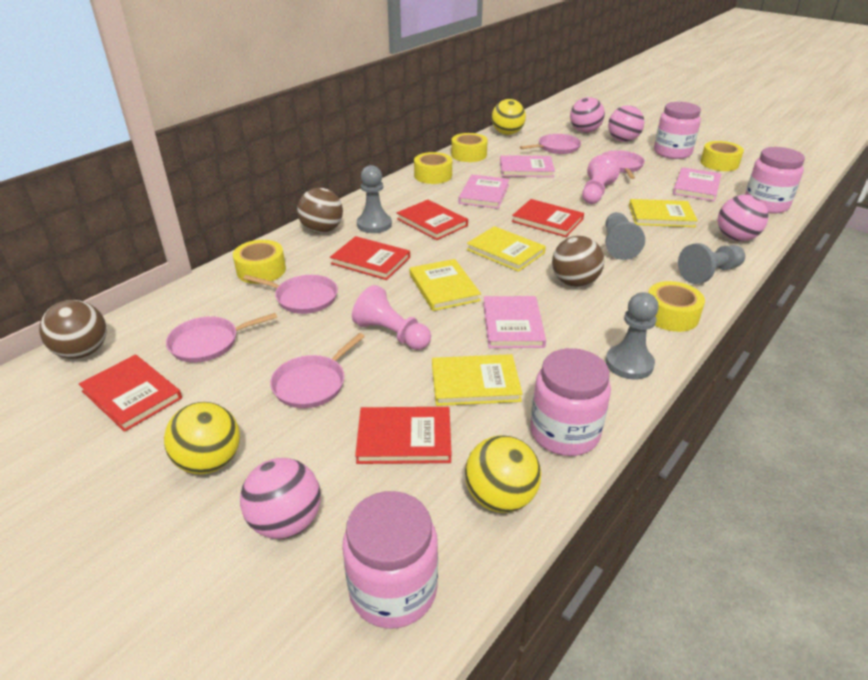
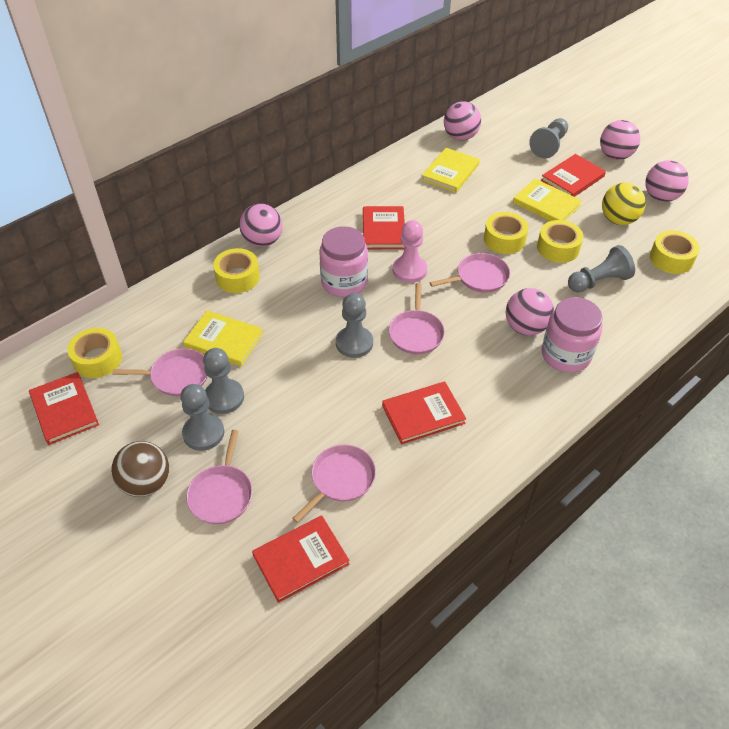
brown ball: [39,300,107,359] [297,188,343,234] [552,236,604,287] = 3 -> [111,441,169,497] = 1
grey pawn: [357,165,392,233] [605,212,645,260] [606,292,659,380] [678,243,745,284] = 4 -> [181,384,224,451] [203,348,244,414] [336,293,373,358] [529,118,568,158] [568,245,635,292] = 5
pink ball: [240,458,321,539] [570,97,605,133] [608,105,644,142] [718,195,768,241] = 4 -> [239,204,283,247] [444,101,481,141] [506,288,554,336] [600,120,640,160] [645,160,689,202] = 5
pink book: [459,175,510,209] [483,296,546,348] [500,155,555,177] [673,167,721,201] = 4 -> none = 0
pink jar: [342,491,438,629] [530,348,611,456] [654,102,701,159] [745,147,805,214] = 4 -> [319,226,368,297] [542,297,603,373] = 2
pink pawn: [352,285,431,350] [582,155,620,204] = 2 -> [393,220,427,283] = 1
yellow ball: [164,402,240,474] [465,435,541,513] [492,99,526,135] = 3 -> [602,183,646,225] = 1
yellow book: [410,259,481,311] [432,354,522,406] [467,226,546,272] [629,199,698,227] = 4 -> [183,310,263,366] [422,148,480,193] [513,179,582,221] = 3

